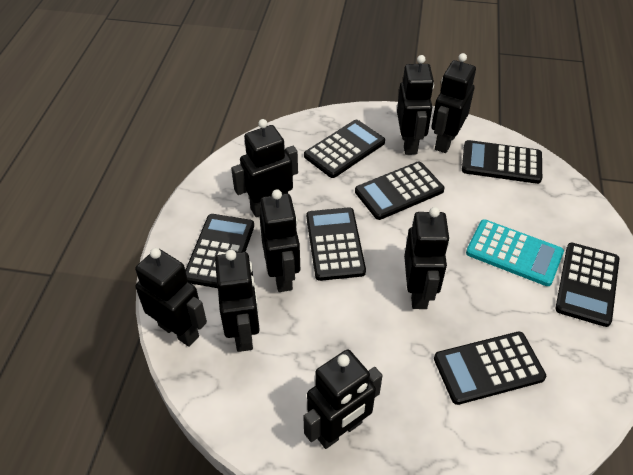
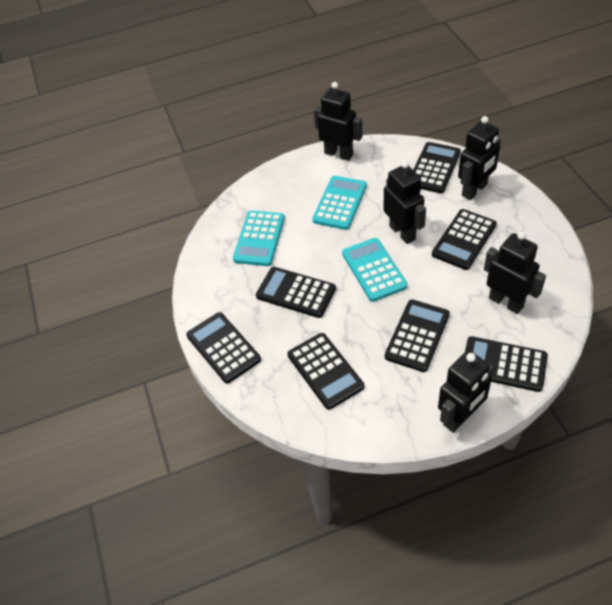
black robot: [135,248,207,347] [215,250,260,352] [231,119,298,217] [260,189,300,292] [303,350,383,449] [397,55,434,155] [404,207,450,309] [431,53,476,153] = 8 -> [314,82,362,161] [384,161,426,244] [438,350,494,433] [458,116,501,200] [484,231,546,314] = 5
turquoise calculator: [466,219,564,286] = 1 -> [233,211,285,266] [312,176,367,230] [342,238,408,302] = 3

